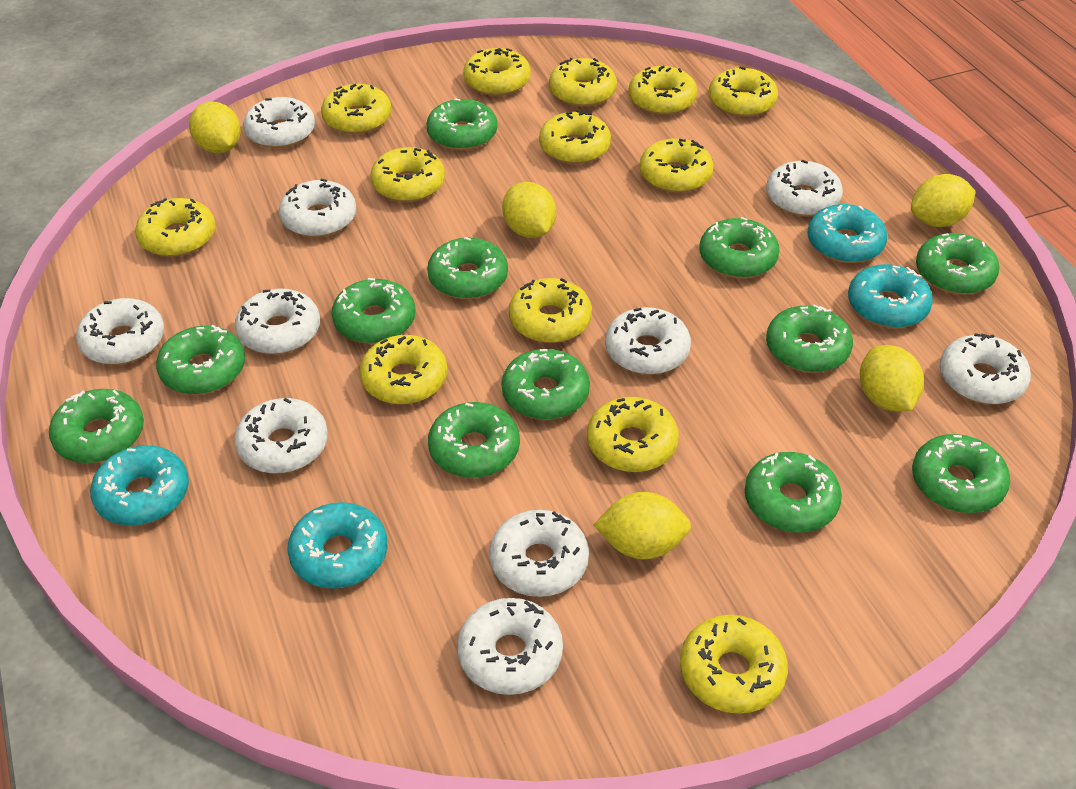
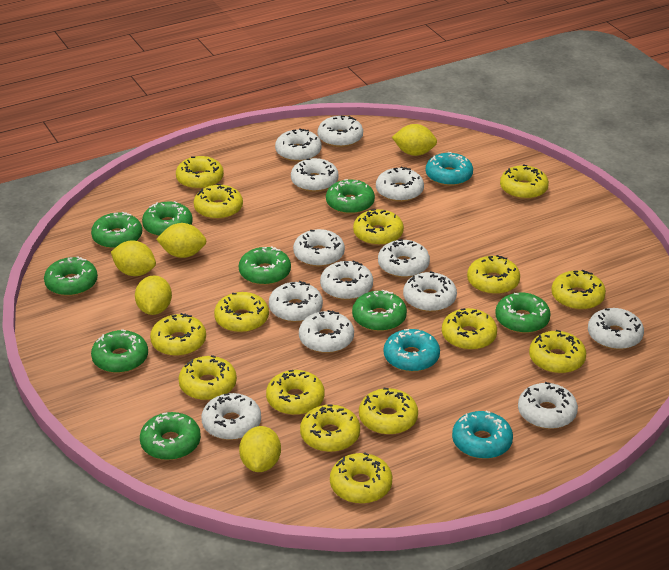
green donut: [49,389,144,463] [156,325,245,395] [332,278,415,344] [426,99,497,150] [427,237,508,299] [428,402,520,478] [501,349,590,420] [699,217,779,278] [745,452,842,533] [766,304,853,373] [912,434,1010,513] [916,233,999,295] = 12 -> [44,256,98,296] [91,212,142,249] [91,329,148,373] [140,412,201,460] [142,201,193,237] [239,246,291,285] [326,179,375,214] [352,290,407,332] [495,293,551,333] = 9
turquoise donut: [90,445,189,526] [287,502,387,589] [807,204,887,263] [848,264,933,328] = 4 -> [384,329,440,372] [426,152,473,186] [452,410,513,459] = 3
white donut: [76,298,164,365] [234,398,328,474] [235,288,320,354] [243,97,315,148] [279,178,356,237] [457,598,563,695] [489,510,589,597] [605,307,691,375] [766,160,843,217] [940,333,1031,404] = 10 -> [201,393,261,440] [269,281,323,322] [275,129,322,162] [291,158,339,192] [293,229,345,267] [299,310,354,353] [318,116,363,147] [320,260,373,300] [376,167,424,202] [378,239,430,278] [403,271,457,312] [518,382,578,429] [588,308,644,350] = 13
yellow donut: [135,198,215,257] [321,84,392,134] [360,335,447,405] [370,147,445,202] [463,48,531,96] [509,278,592,343] [539,110,611,164] [549,58,617,107] [587,397,679,472] [629,66,697,115] [640,138,714,193] [680,615,788,714] [709,67,778,117] = 13 -> [150,313,206,356] [176,156,224,190] [179,355,237,400] [194,184,243,220] [214,292,269,333] [266,370,325,415] [300,405,360,452] [330,452,392,504] [353,209,404,246] [359,388,418,435] [442,308,497,350] [467,255,520,295] [500,164,549,199] [529,330,586,374] [551,270,606,310] = 15

